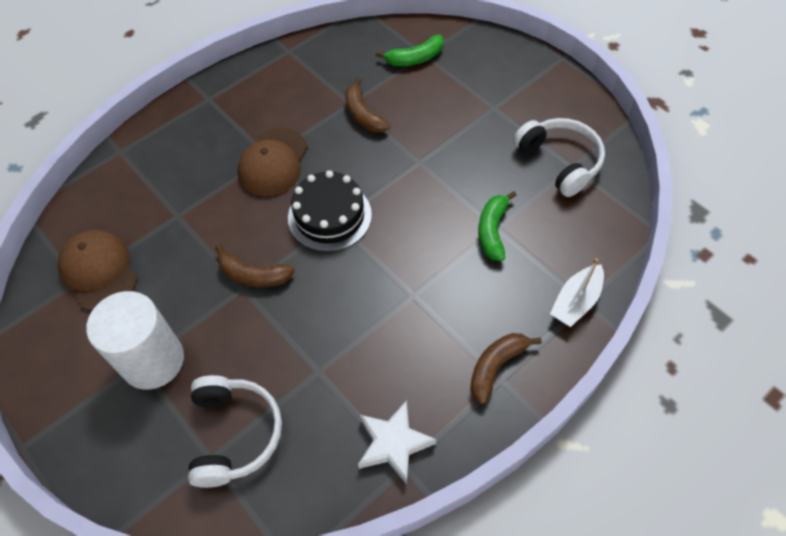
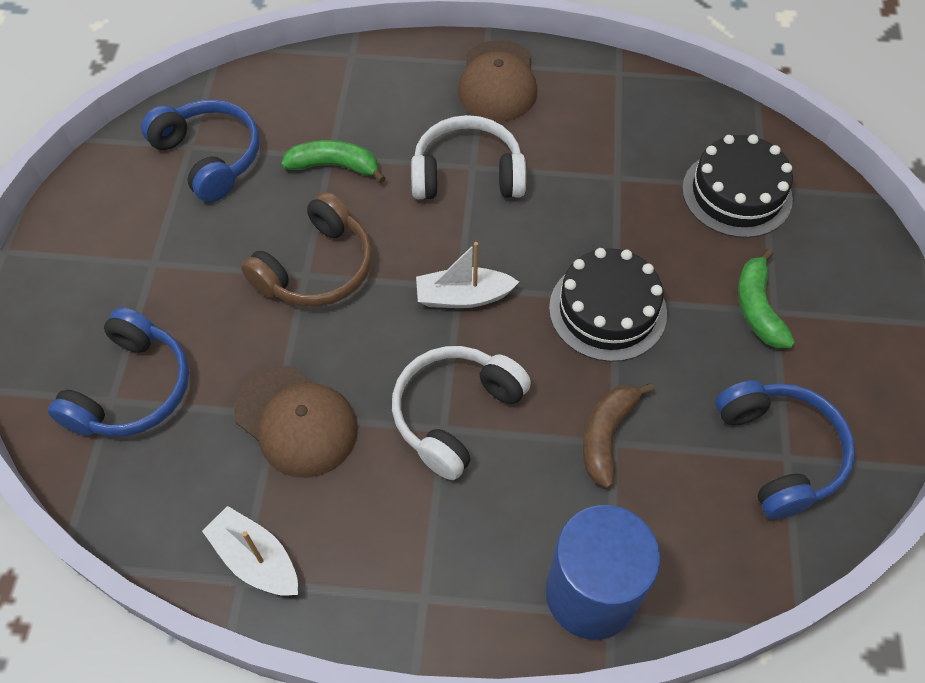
black cake: [288,170,372,252] = 1 -> [549,248,667,362] [682,135,793,238] = 2
blue cylinder: none = 0 -> [546,505,660,640] = 1
blue headphones: none = 0 -> [48,307,189,437] [141,99,260,202] [715,380,855,519] = 3
brown banana: [215,245,295,287] [345,78,390,133] [470,333,542,404] = 3 -> [583,383,654,488] = 1
brown headphones: none = 0 -> [241,192,372,307] = 1
white boat: [550,258,604,327] = 1 -> [202,506,298,596] [416,242,519,308] = 2
white cylinder: [86,291,184,390] = 1 -> none = 0
white star: [358,400,436,484] = 1 -> none = 0

